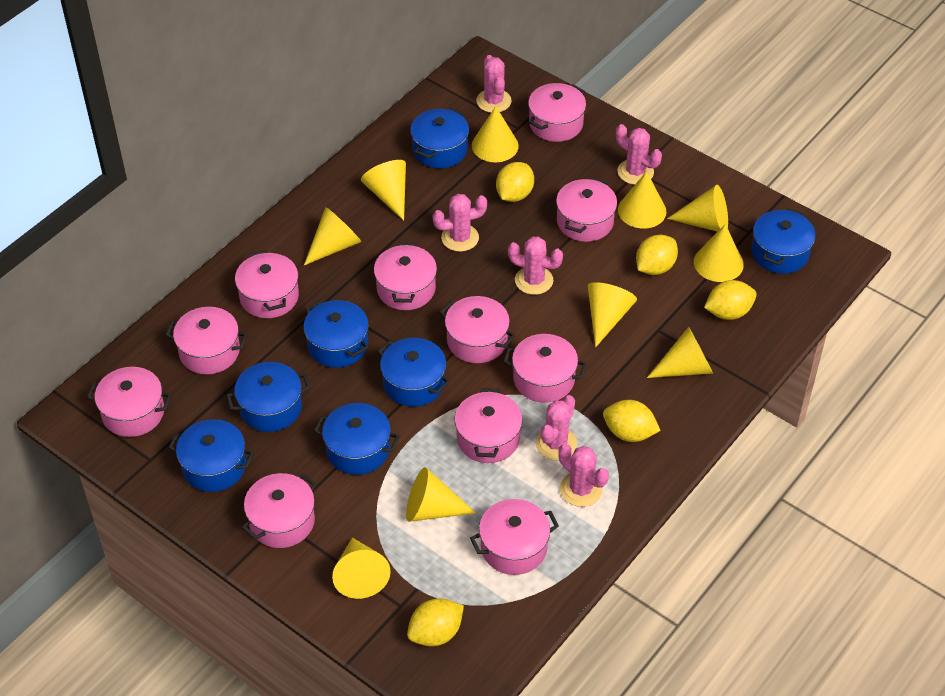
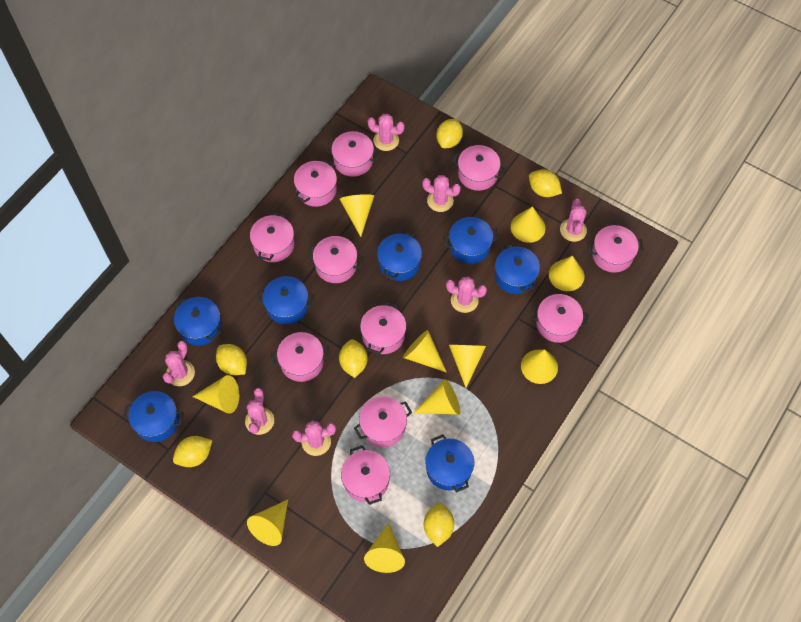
pink cactus: [433,194,487,252] [476,55,512,113] [508,236,563,295] [535,395,577,461] [558,444,609,507] [616,124,662,185] = 6 -> [163,341,195,386] [245,388,274,435] [292,421,336,456] [368,114,405,151] [422,175,461,212] [446,277,487,313] [560,199,587,242] = 7
yellow lemon: [407,598,464,646] [496,162,534,202] [603,400,661,442] [636,235,678,275] [704,280,757,320] = 5 -> [173,436,212,467] [216,344,247,375] [339,339,368,378] [424,503,454,547] [436,119,463,148] [529,169,562,197] = 6

